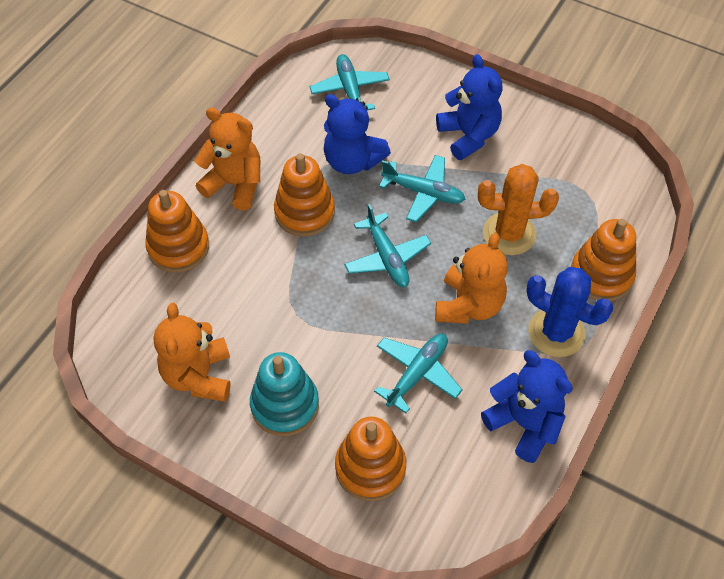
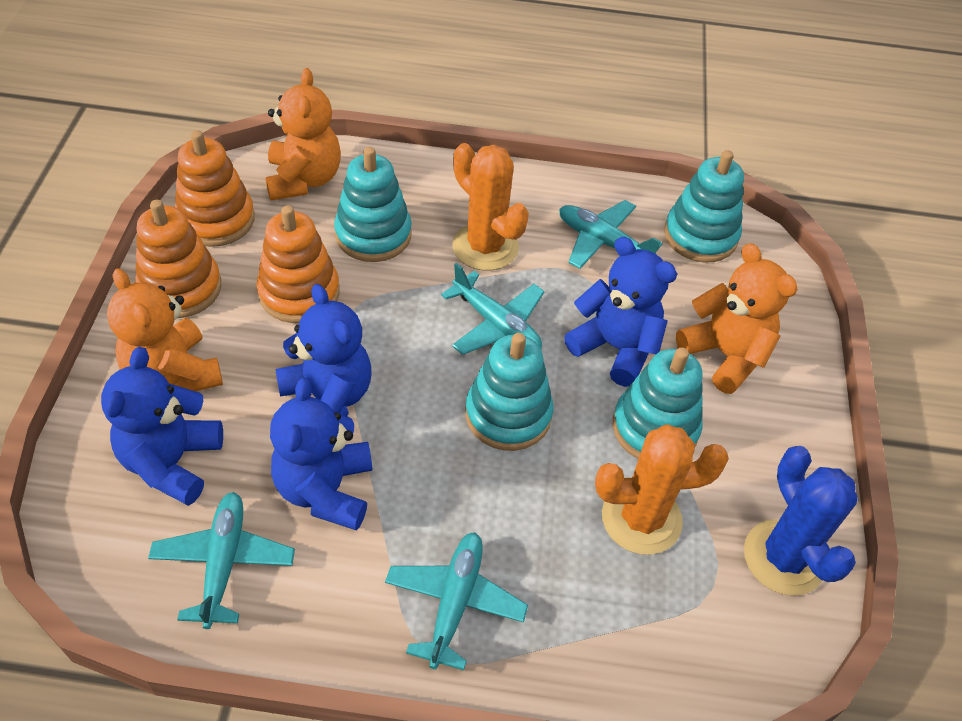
blue teddy bear: [324,94,391,174] [436,54,502,160] [481,350,573,463] = 3 -> [101,347,223,506] [270,378,372,530] [275,284,372,416] [564,237,677,387] = 4
orange cactus: [478,164,559,255] = 1 -> [452,143,529,271] [595,425,729,555] = 2
orange stacking toy: [145,190,209,273] [274,153,335,236] [335,417,406,501] [571,219,636,301] = 4 -> [135,200,221,318] [175,130,255,247] [257,205,340,323] = 3
turquoise stacking toy: [250,352,319,436] = 1 -> [334,147,412,262] [465,333,553,451] [613,348,703,459] [664,150,744,262] = 4

